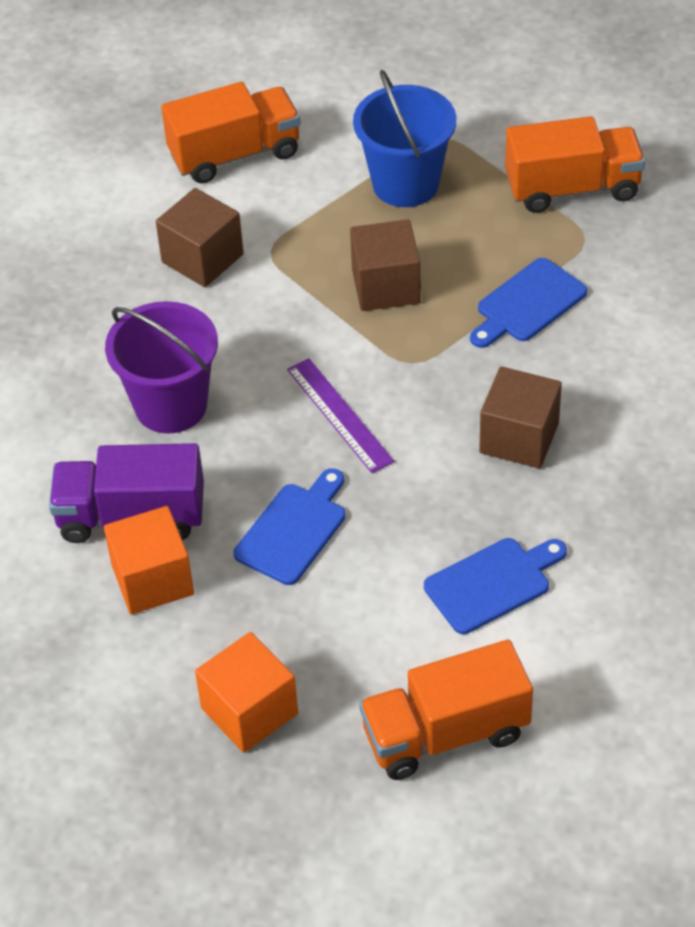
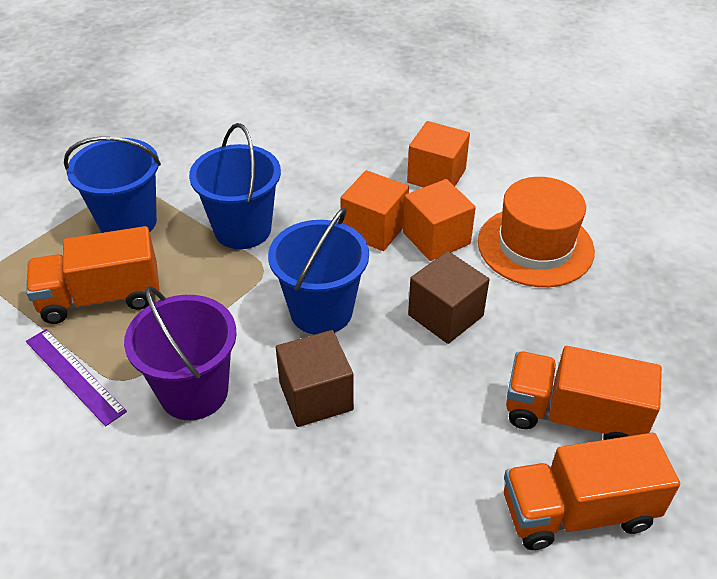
blue bucket: [353,70,456,207] = 1 -> [64,136,161,233] [189,123,281,249] [268,207,369,335] = 3
blue cutting board: [234,468,346,585] [424,538,567,634] [470,258,587,348] = 3 -> none = 0
brown cube: [156,188,243,287] [350,220,421,311] [479,366,562,469] = 3 -> [276,330,354,427] [408,251,490,344] = 2
orange cube: [104,506,194,614] [195,632,298,753] = 2 -> [341,170,409,251] [403,179,476,261] [407,121,470,187] = 3
orange hat: none = 0 -> [478,177,595,287] = 1
purple truck: [49,443,204,543] = 1 -> none = 0

